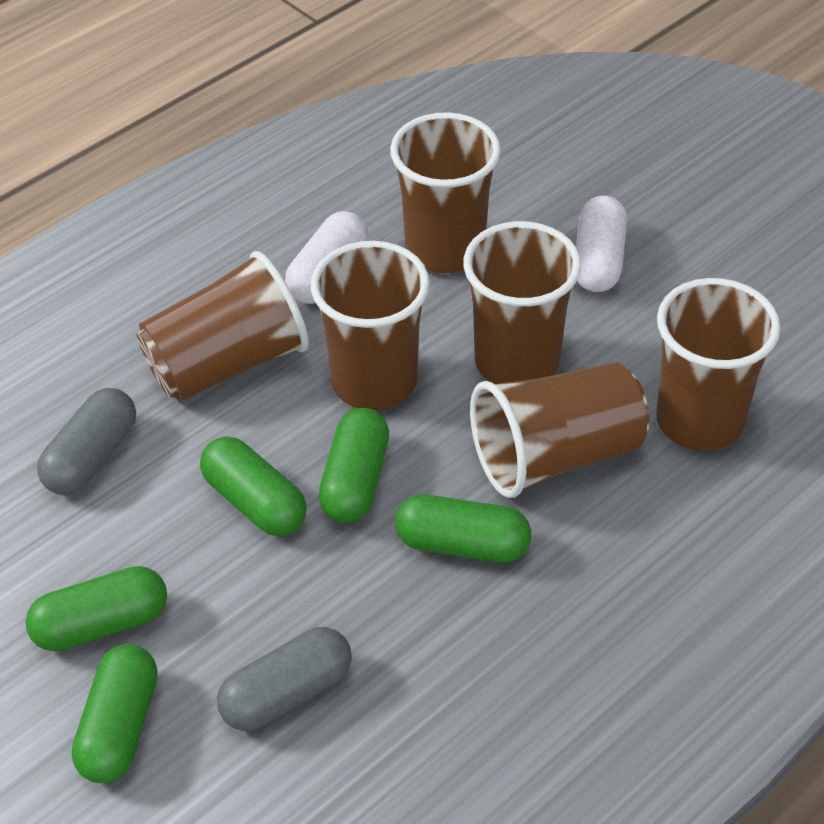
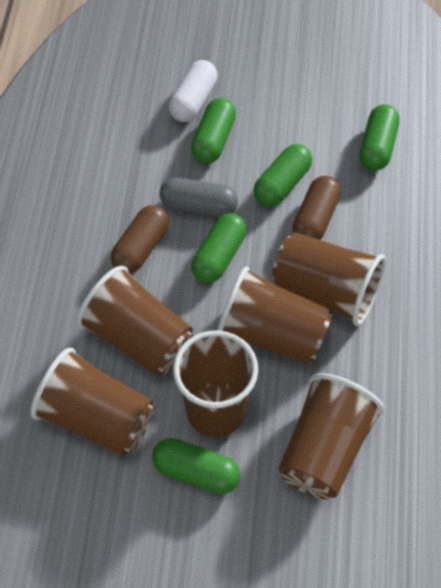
brown capsule: none = 0 -> [111,205,169,274] [292,176,341,240] = 2
grey capsule: [37,388,136,495] [217,627,352,731] = 2 -> [160,178,238,217] = 1
white capsule: [285,211,368,304] [576,196,627,292] = 2 -> [169,60,217,122] = 1

